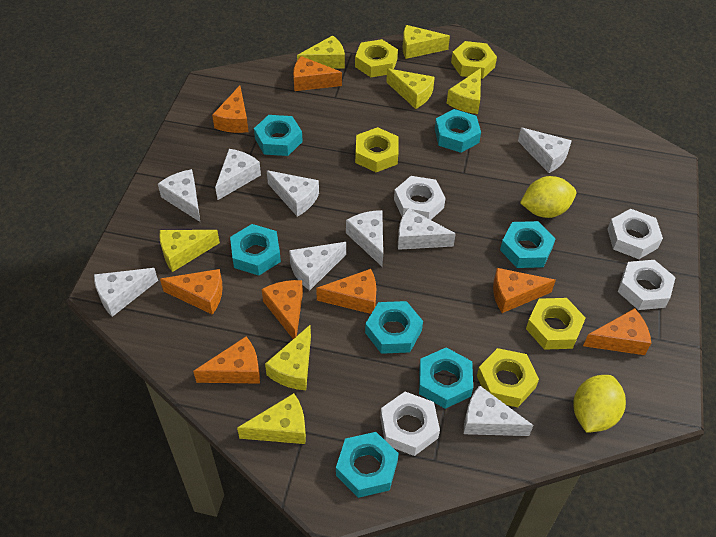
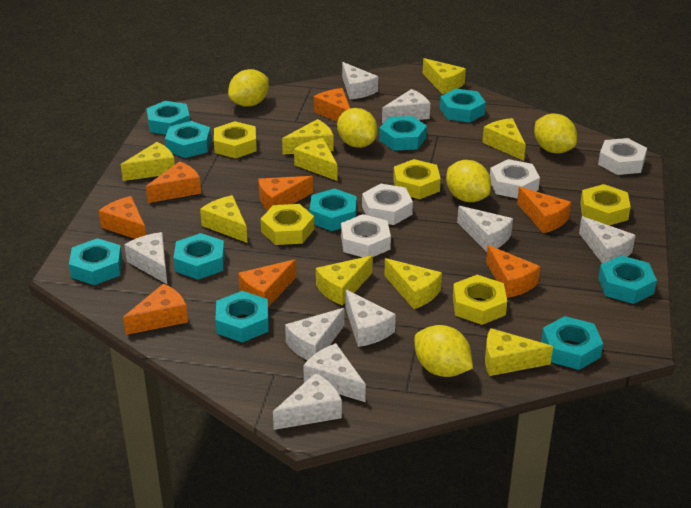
turquoise nut: [230,224,281,276] [254,115,303,156] [336,432,399,498] [365,301,423,354] [419,347,473,409] [435,109,481,153] [500,221,555,268] = 7 -> [69,238,122,285] [146,101,190,135] [165,121,211,158] [173,233,225,280] [216,291,269,343] [309,189,357,231] [379,116,427,151] [440,89,486,123] [541,316,603,370] [598,255,657,304] = 10
yellow cheese: [159,230,220,272] [237,393,306,444] [265,325,311,390] [297,35,345,69] [386,68,435,109] [403,25,450,59] [447,68,481,114] = 7 -> [121,142,175,181] [200,195,248,243] [282,119,334,155] [294,138,337,181] [316,256,373,306] [384,258,442,309] [423,58,466,94] [482,118,526,161] [485,328,553,376] = 9
yellow lemon: [520,176,576,218] [573,375,626,433] = 2 -> [228,69,269,107] [337,108,378,148] [414,325,473,377] [446,160,491,202] [534,113,577,154] = 5

